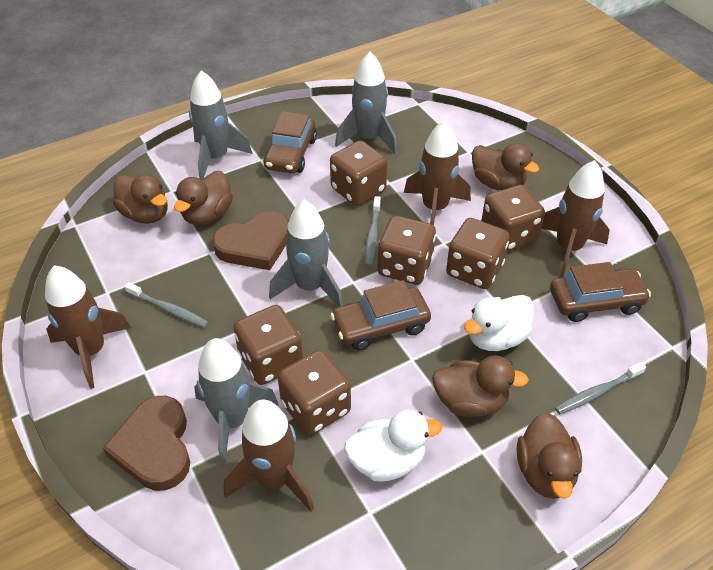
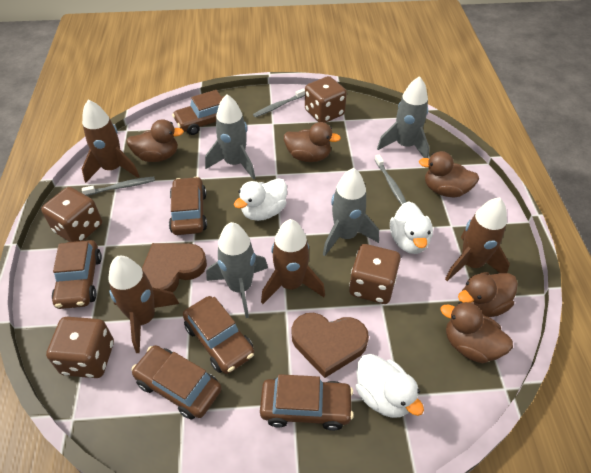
brown car: [263,111,317,173] [330,280,431,350] [550,262,651,322] = 3 -> [52,240,102,309] [131,345,222,420] [169,177,207,235] [172,90,224,135] [183,296,254,374] [260,374,354,431] = 6
brown dice: [233,305,303,385] [278,350,351,435] [330,140,387,206] [377,216,436,285] [446,218,509,289] [481,185,545,251] = 6 -> [41,187,102,242] [46,317,114,378] [305,76,347,123] [349,244,401,304] = 4
white duck: [344,410,442,482] [464,295,534,351] = 2 -> [234,178,287,221] [356,354,424,418] [390,201,433,254] = 3

